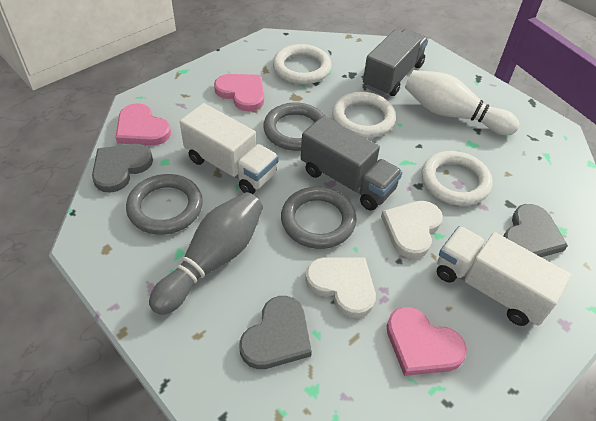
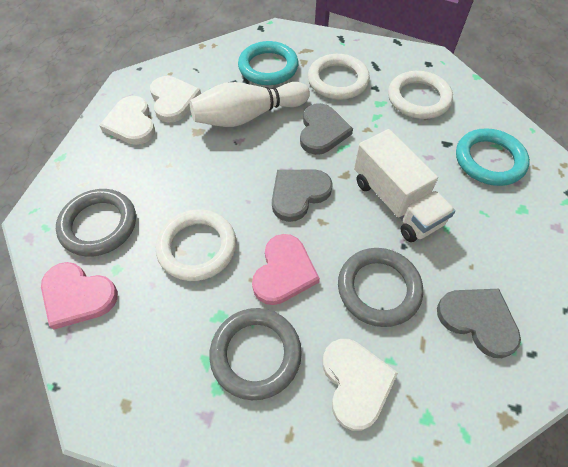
grey bowling pin: [149,192,263,315] = 1 -> none = 0
grey truck: [301,116,403,211] [363,29,428,96] = 2 -> none = 0
pink heart: [116,103,171,145] [214,74,264,111] [387,307,467,376] = 3 -> [41,262,118,330] [252,234,320,305] = 2
turquoise ring: none = 0 -> [238,41,298,85] [456,128,530,186] = 2
white heart: [305,257,376,318] [381,201,443,259] = 2 -> [99,96,155,145] [150,76,201,123] [322,339,398,431] = 3
white truck: [180,103,279,194] [437,226,572,326] = 2 -> [354,129,455,242] = 1

